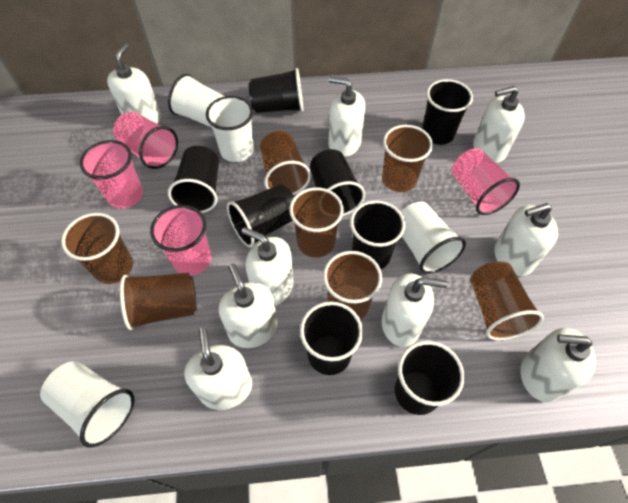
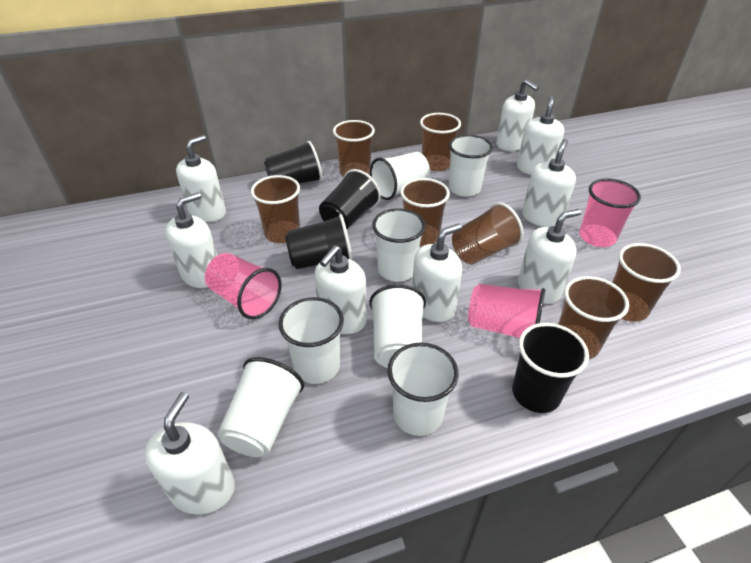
black cup: [168,146,219,213] [227,184,294,247] [249,68,304,113] [300,302,363,375] [310,149,365,216] [350,200,405,269] [395,341,465,415] [422,79,473,145] = 8 -> [264,141,322,184] [285,214,352,269] [319,169,381,229] [512,323,589,413] = 4
pink cup: [80,140,143,209] [113,111,178,169] [150,205,212,276] [452,148,520,215] = 4 -> [205,253,282,319] [468,284,545,338] [579,178,641,247] = 3
white cup: [40,361,134,448] [168,74,225,128] [206,96,254,162] [401,202,466,274] = 4 -> [217,357,304,457] [278,297,344,384] [370,152,430,200] [370,284,426,368] [372,208,426,282] [387,343,458,436] [449,135,493,197] = 7

